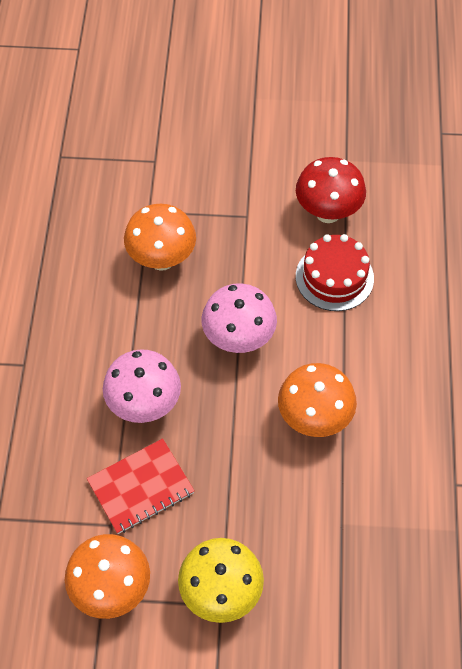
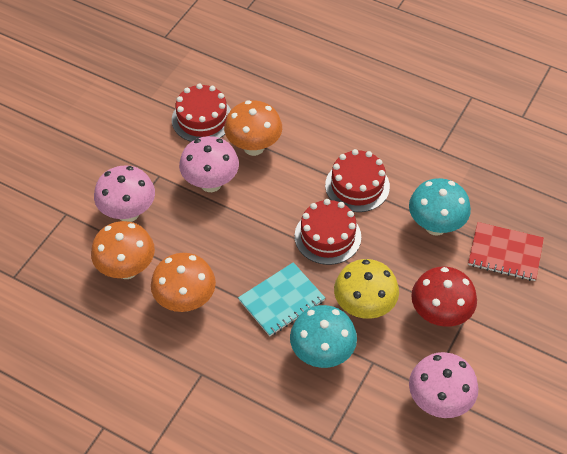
pink mushroom: [103,349,181,423] [202,283,277,353] = 2 -> [94,165,155,222] [179,136,239,192] [409,352,478,418] = 3
red cake: [296,234,374,311] = 1 -> [172,84,231,142] [295,199,361,265] [325,149,390,212] = 3
turquoise mushroom: none = 0 -> [290,305,357,368] [409,178,471,236] = 2
turquoise notebook: none = 0 -> [238,262,325,336] = 1

